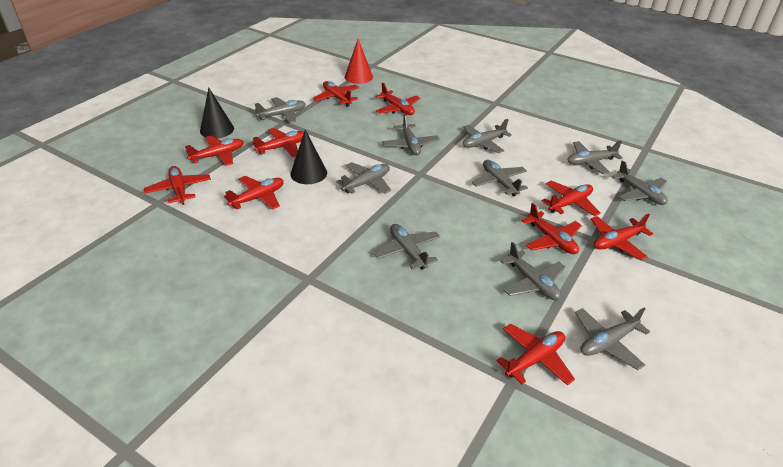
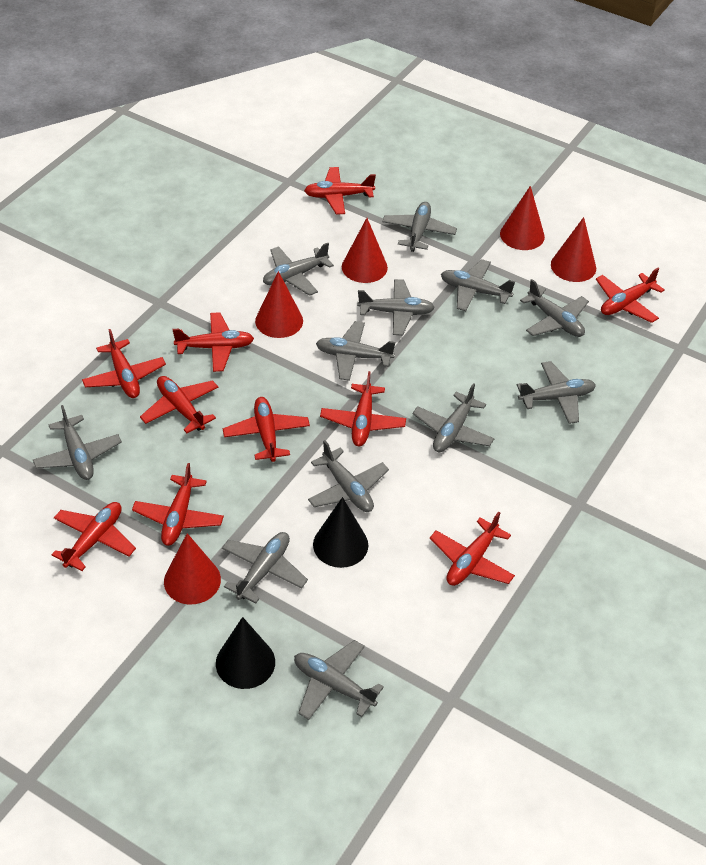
grey plane: [255,97,306,123] [336,162,391,194] [374,224,440,270] [382,114,439,155] [463,119,512,153] [472,160,528,196] [500,242,566,300] [568,141,623,175] [575,308,650,370] [612,160,668,205] = 10 -> [33,405,122,480] [222,532,308,603] [263,243,334,296] [294,640,384,720] [308,440,389,512] [316,321,395,381] [357,279,435,335] [382,202,457,252] [412,383,495,452] [441,259,515,311] [517,361,596,424] [520,279,589,337] = 12
red cone: [344,39,373,84] = 1 -> [164,533,221,604] [255,271,303,338] [342,218,388,283] [500,186,545,250] [551,217,596,282] = 5

